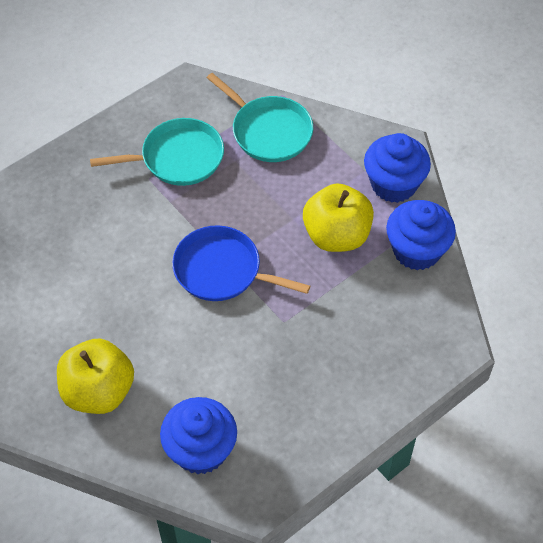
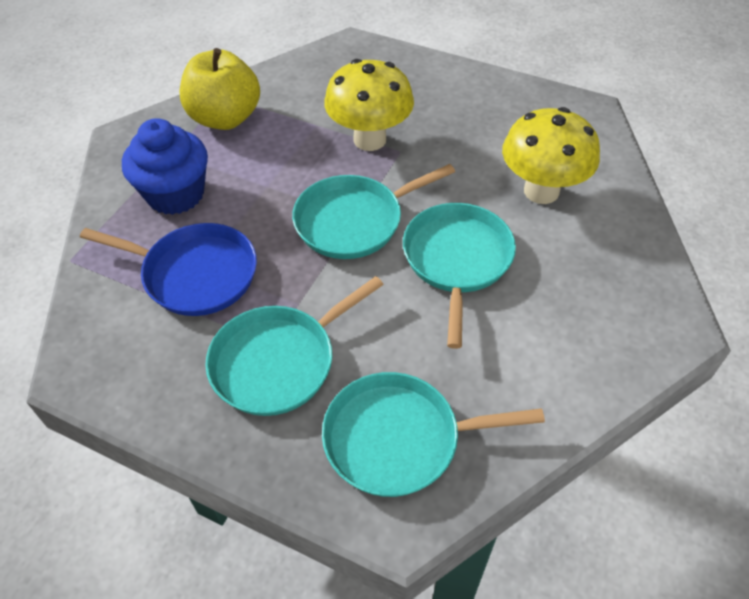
blue cupcake: [160,397,237,474] [364,133,431,203] [386,200,456,270] = 3 -> [122,118,208,215] = 1
turquoise pan: [90,118,224,186] [207,73,313,162] = 2 -> [205,276,384,416] [292,164,455,259] [322,372,545,497] [403,203,516,349] = 4
yellow apple: [57,338,134,414] [303,183,374,252] = 2 -> [179,48,260,130] = 1
yellow mushroom: none = 0 -> [324,59,414,151] [502,107,600,204] = 2

